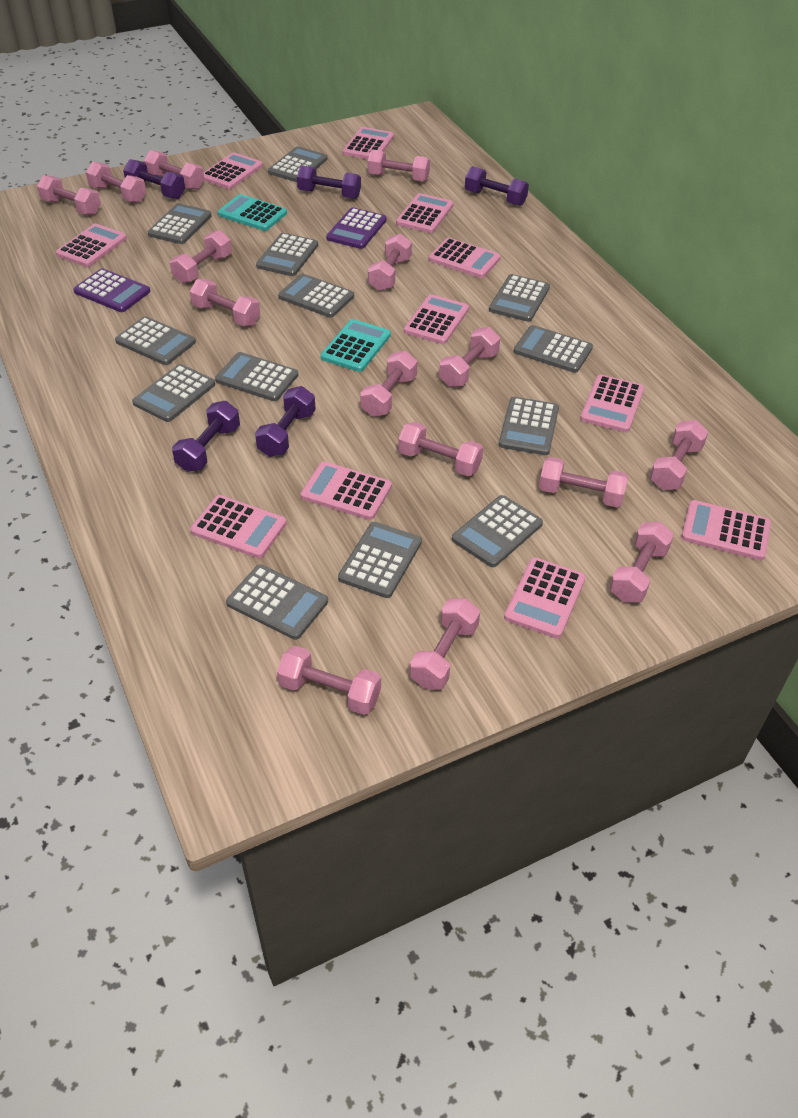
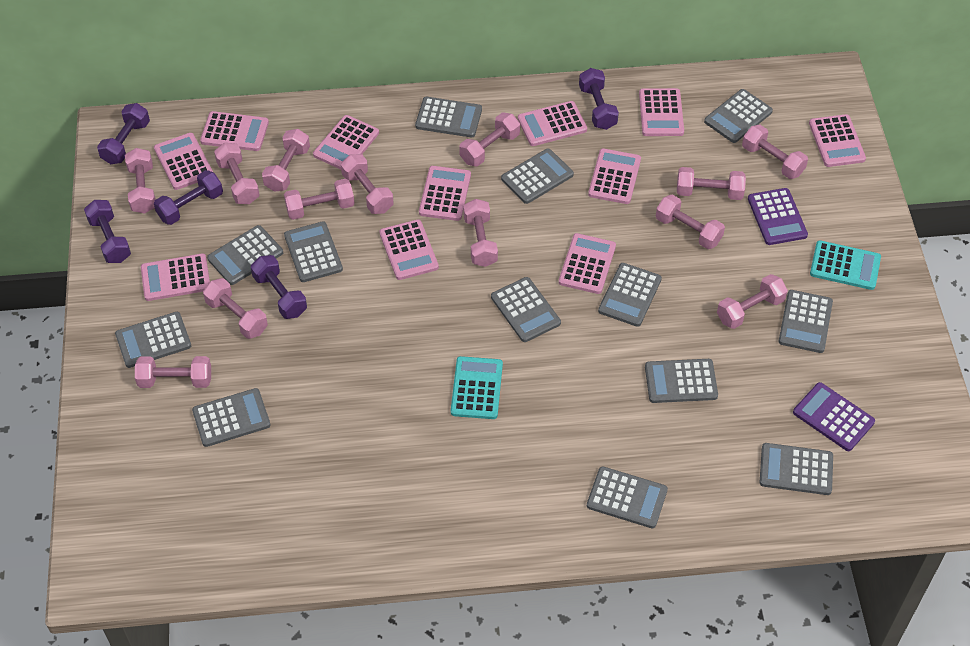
pink dumbbell: [37,175,101,215] [86,161,146,203] [144,150,204,190] [170,230,232,284] [190,279,260,326] [277,646,381,715] [360,351,418,417] [368,150,430,182] [368,233,412,291] [398,422,483,476] [410,598,480,690] [439,327,500,387] [539,457,628,507] [610,522,674,603] [650,420,708,490] = 15 -> [125,148,156,214] [135,356,211,388] [203,278,268,339] [214,143,260,204] [262,129,310,192] [284,179,355,220] [341,154,394,214] [459,112,520,166] [463,199,498,267] [656,194,725,249] [677,167,746,200] [717,274,788,329] [742,125,808,179] = 13

